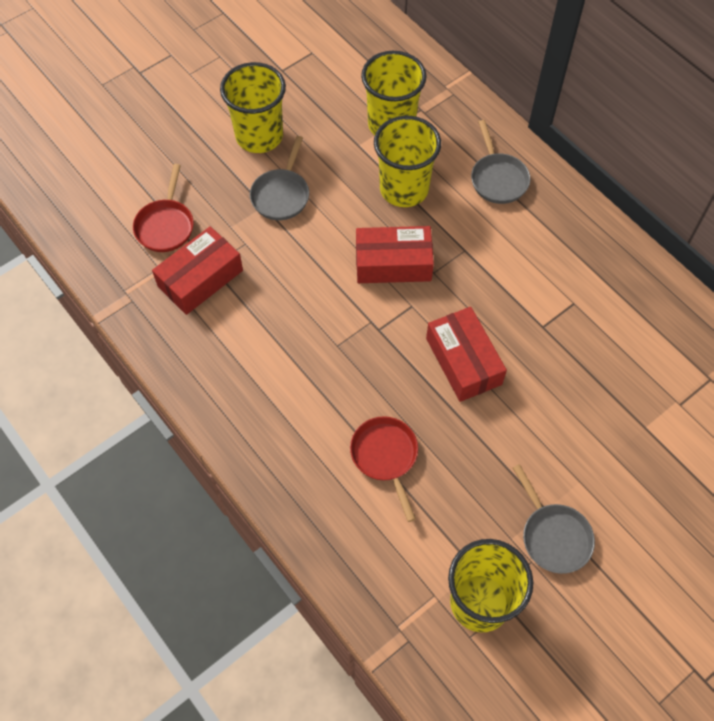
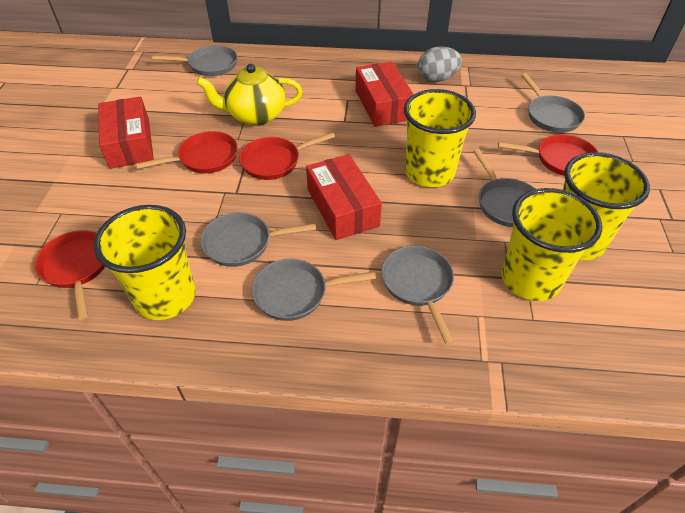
grey egg: none = 0 -> [418,46,462,82] = 1
grey pan: [250,136,309,220] [471,120,530,204] [513,464,595,574] = 3 -> [152,45,237,76] [200,212,316,267] [252,259,376,321] [381,246,455,345] [473,149,535,227] [521,73,585,133] = 6
red pan: [133,164,194,252] [350,416,418,522] = 2 -> [35,230,105,320] [136,131,238,173] [239,132,335,180] [498,134,598,176] = 4
yellow teapot: none = 0 -> [196,64,303,126] = 1

